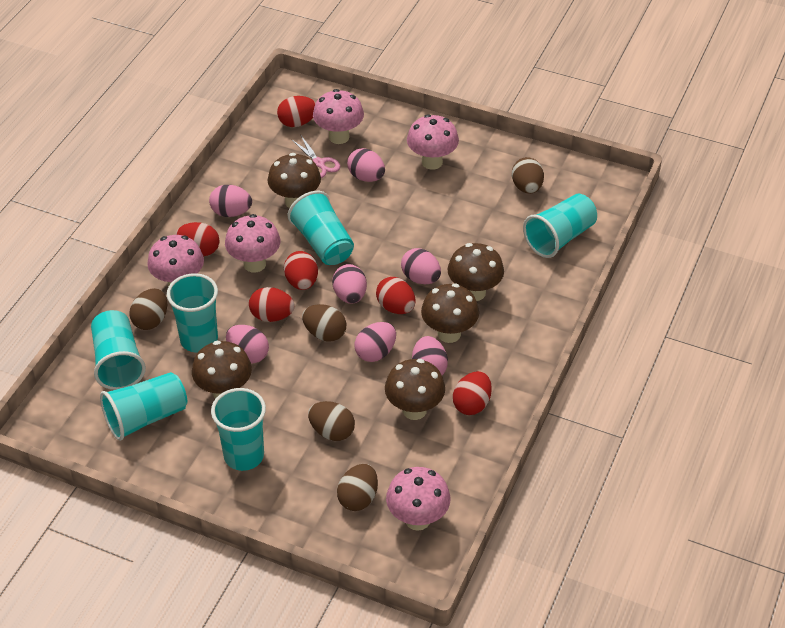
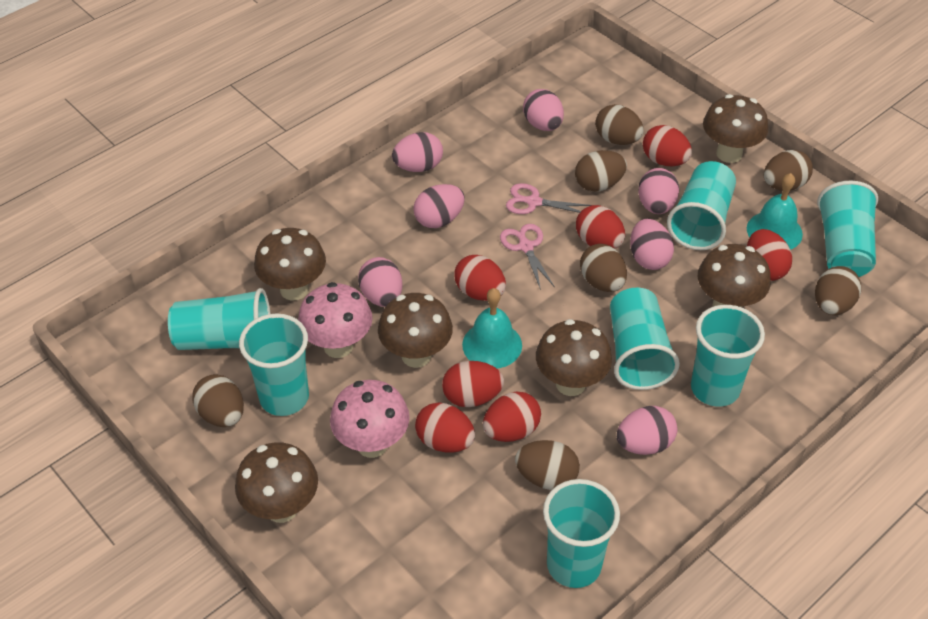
brown egg: [130,288,167,330] [302,304,346,342] [308,401,355,441] [337,464,378,511] [512,157,544,194] = 5 -> [192,374,244,427] [515,440,580,490] [575,150,627,192] [580,244,627,292] [595,104,644,145] [764,150,813,191] [815,266,861,315] = 7
brown mushroom: [192,341,252,399] [268,153,321,208] [385,359,445,420] [421,283,479,343] [447,243,504,301] = 5 -> [235,442,318,523] [254,228,326,301] [378,293,453,368] [536,319,612,396] [698,244,771,307] [703,94,768,163] = 6
pink mushroom: [147,235,204,287] [225,214,280,272] [313,89,364,144] [386,467,451,531] [407,114,459,170] = 5 -> [298,282,373,358] [330,380,410,458] = 2
pink scissors: [291,134,340,178] = 1 -> [500,224,555,290] [506,183,592,214] = 2
red egg: [176,222,219,256] [249,287,295,322] [277,96,316,127] [284,251,318,290] [376,277,416,314] [453,371,492,415] = 6 -> [415,402,475,453] [442,361,504,407] [454,255,506,301] [483,392,541,442] [576,205,625,249] [643,125,692,166] [747,229,792,281] = 7
turquoise bell: none = 0 -> [462,288,522,369] [747,173,803,250] = 2
turquoise cup: [91,310,146,390] [100,372,187,441] [167,273,218,353] [211,388,266,471] [288,191,354,265] [523,194,597,258] = 6 -> [168,288,271,350] [239,313,309,416] [543,479,620,588] [610,288,680,390] [667,161,736,250] [691,305,765,407] [817,181,878,277] = 7

